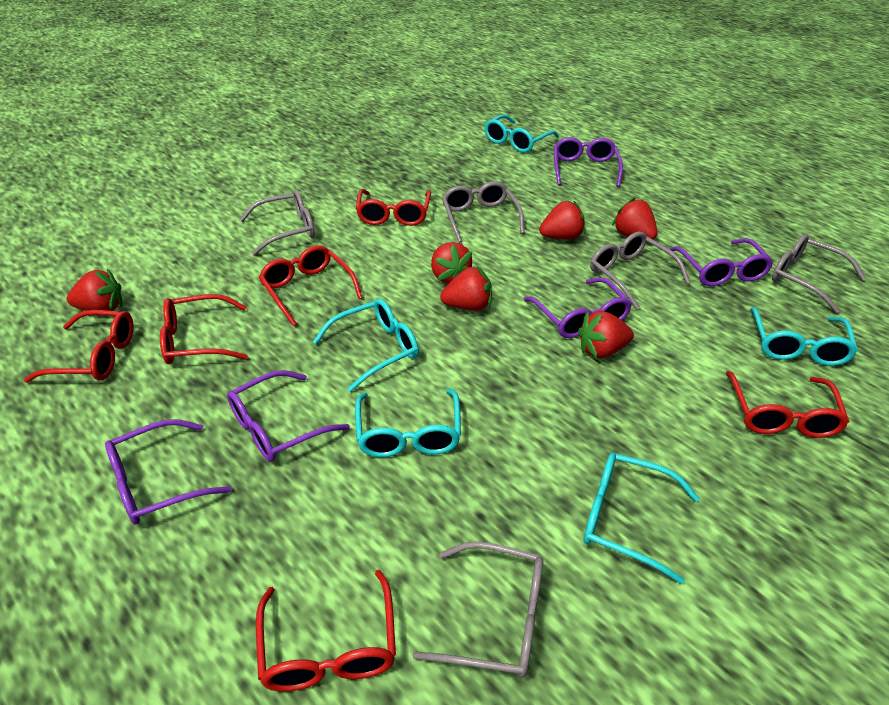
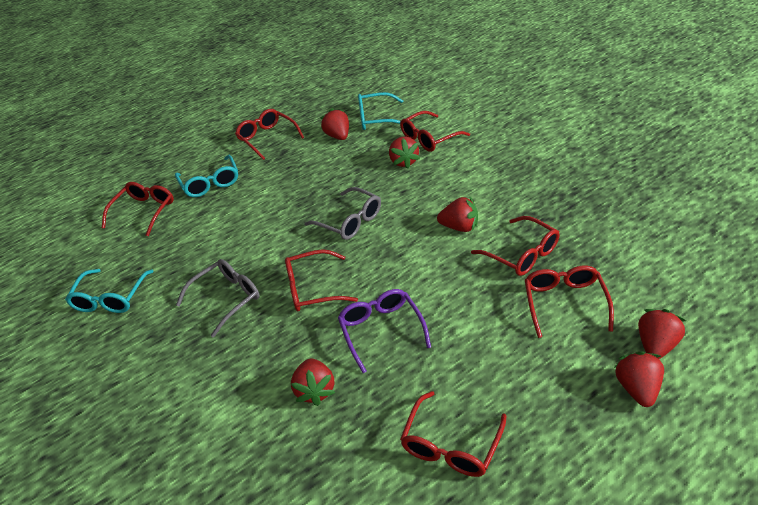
grey glasses: [239,190,315,256] [412,541,543,677] [442,181,524,243] [590,231,690,309] [772,234,866,313] = 5 -> [176,259,260,338] [304,187,381,240] = 2
purple glasses: [105,419,231,525] [227,370,350,462] [524,277,632,338] [554,137,623,187] [670,238,773,286] = 5 -> [338,289,431,373] = 1
red glasses: [24,310,134,383] [160,294,248,364] [256,570,396,692] [259,245,363,326] [356,189,431,226] [726,371,850,438] = 6 -> [102,182,174,236] [235,109,304,160] [285,249,358,312] [400,111,470,152] [400,391,507,477] [471,216,559,276] [525,266,614,338] = 7
turquoise glasses: [313,299,419,392] [355,388,461,457] [484,114,559,153] [584,453,700,584] [750,307,858,366] = 5 -> [65,269,154,313] [175,155,238,197] [358,92,403,130] = 3

